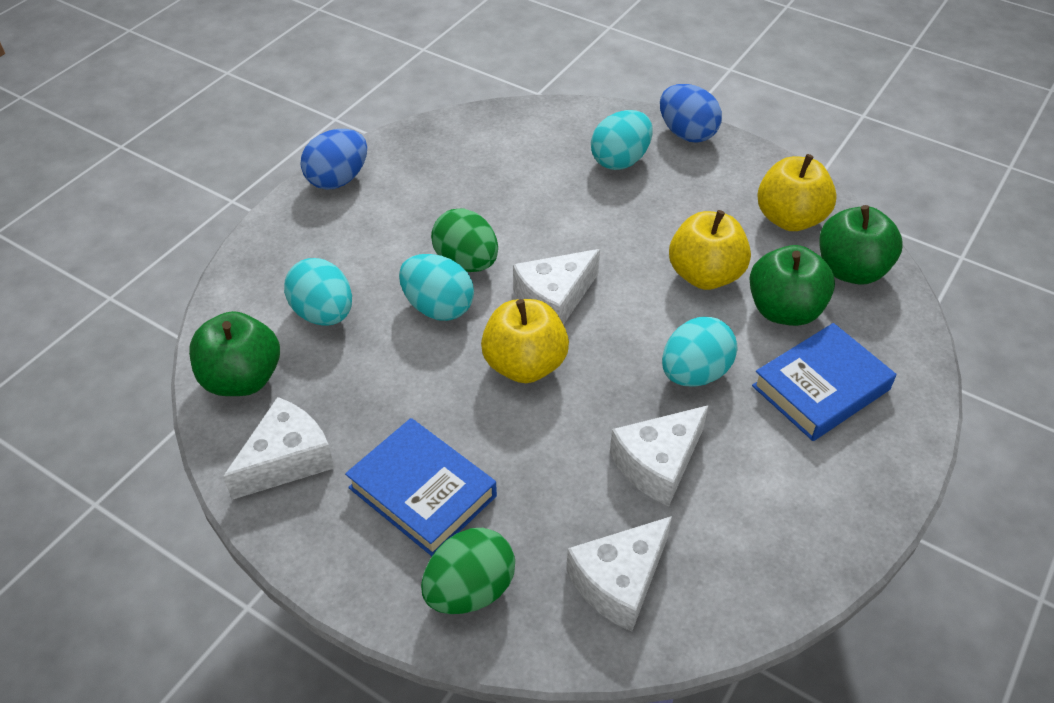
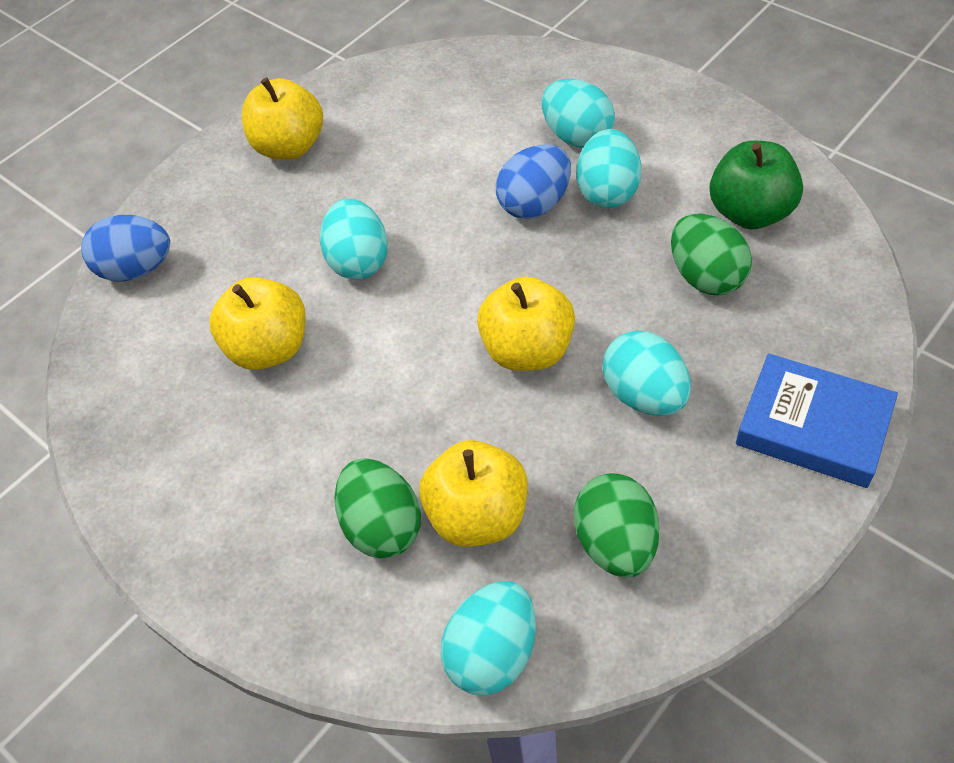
blue book: [345,418,497,556] [752,323,896,441] = 2 -> [736,353,898,488] = 1
green apple: [189,311,280,396] [750,245,835,326] [819,205,903,285] = 3 -> [710,141,803,229] = 1
green egg: [421,528,515,614] [431,208,498,272] = 2 -> [335,458,421,559] [574,473,660,577] [671,214,752,295] = 3
turquoise egg: [284,258,352,326] [399,254,474,321] [591,110,653,170] [662,317,737,386] = 4 -> [320,198,388,280] [440,581,536,695] [542,79,615,148] [576,129,641,208] [603,331,691,416] = 5
white cheese: [223,397,334,500] [513,249,600,325] [566,516,672,632] [610,405,709,506] = 4 -> none = 0
yellow apple: [481,299,569,383] [669,210,751,290] [757,154,837,231] = 3 -> [209,277,305,370] [242,78,323,159] [419,440,528,547] [477,276,575,371] = 4

